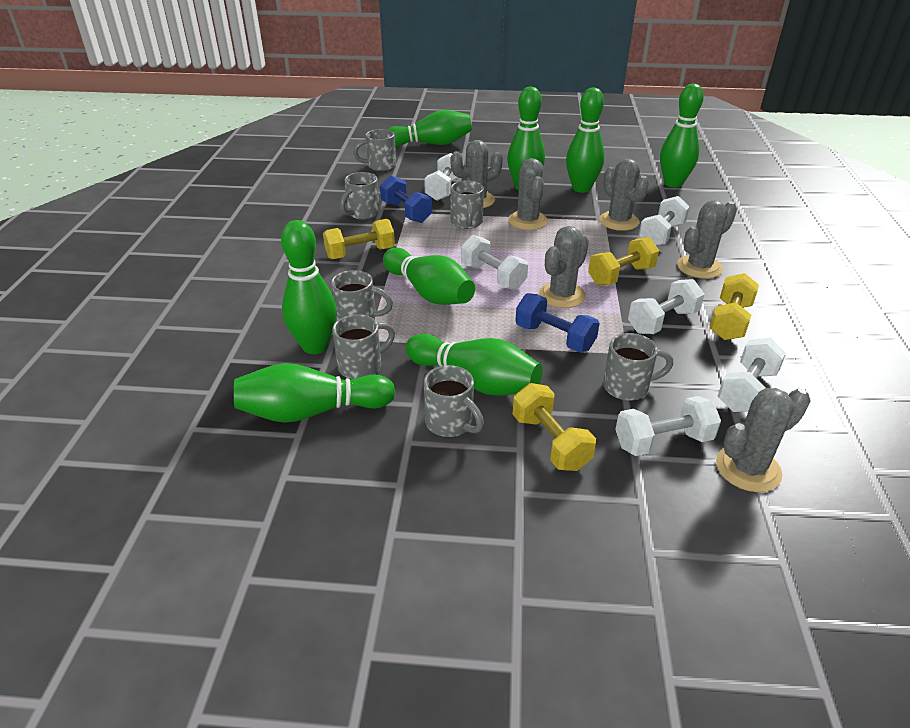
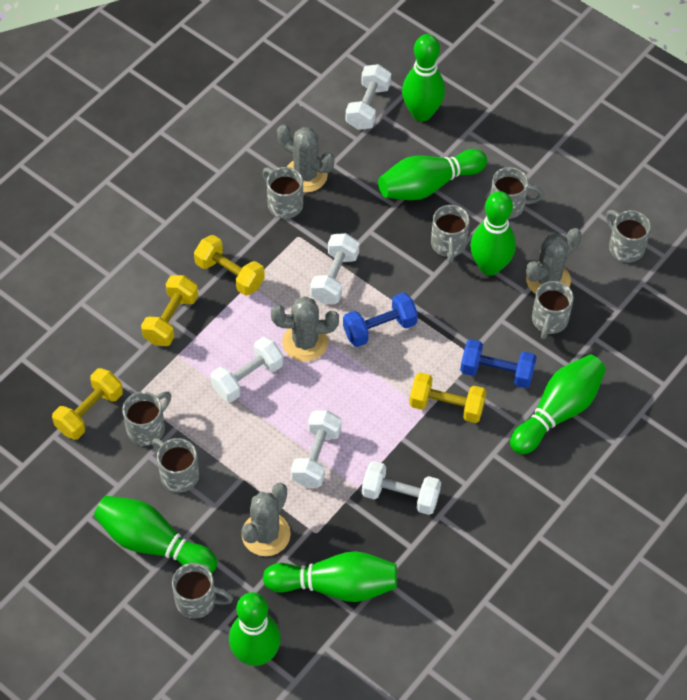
green bowling pin: [234,363,396,423] [281,220,337,354] [383,247,475,305] [387,110,472,147] [405,334,542,396] [507,87,545,190] [566,88,605,193] [660,84,704,188] = 8 -> [94,496,217,573] [229,592,281,666] [263,551,397,602] [378,149,487,200] [402,34,445,122] [470,191,516,276] [510,355,606,454] = 7
grey cactus: [450,140,503,208] [508,158,548,230] [539,226,589,308] [599,159,649,231] [677,200,737,279] [716,388,811,492] = 6 -> [242,483,291,556] [271,296,339,362] [277,125,334,192] [526,228,582,294] = 4
grey mug: [331,270,393,321] [332,314,395,379] [340,172,380,220] [353,129,396,171] [424,365,484,437] [450,180,484,229] [603,333,673,401] = 7 -> [122,391,171,446] [152,438,199,493] [172,563,233,618] [263,167,303,219] [431,205,470,263] [490,167,544,219] [532,281,574,340] [606,210,651,263] = 8
white dumbbell: [424,153,459,201] [461,235,528,290] [615,396,721,456] [628,279,704,334] [639,196,690,246] [718,338,786,412] = 6 -> [210,337,283,402] [291,410,342,487] [310,233,359,304] [346,64,391,130] [362,461,441,515] = 5

